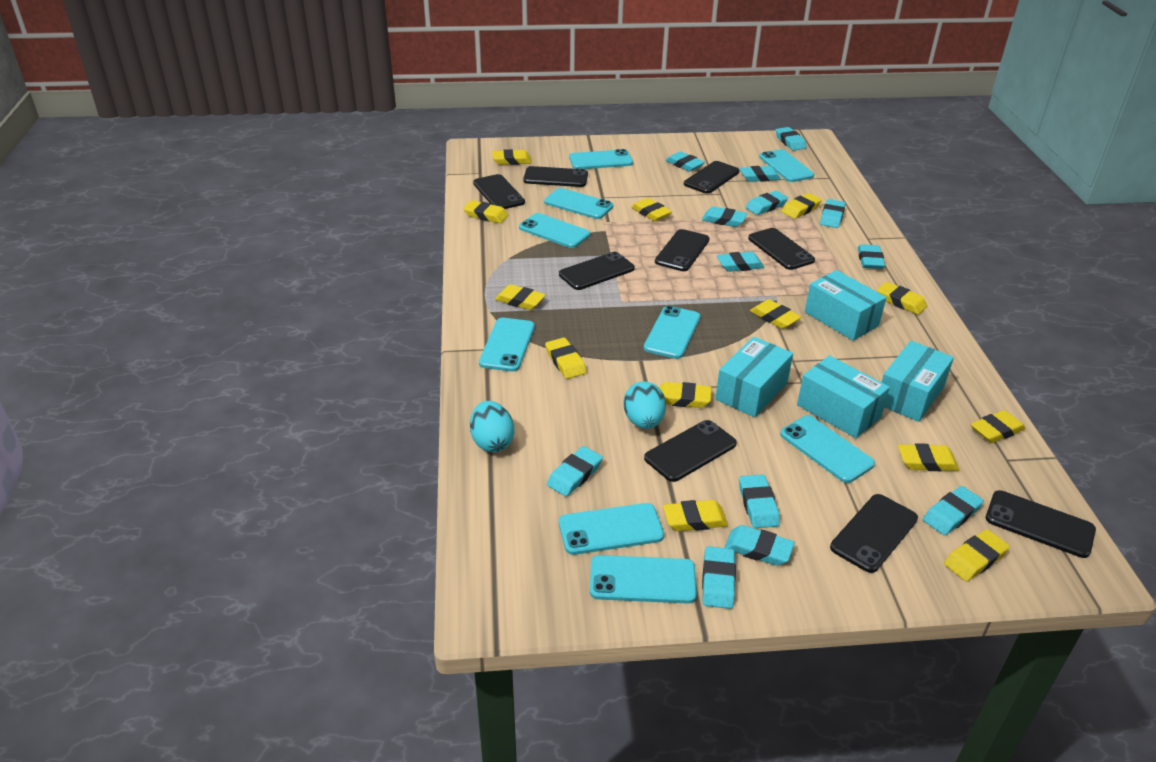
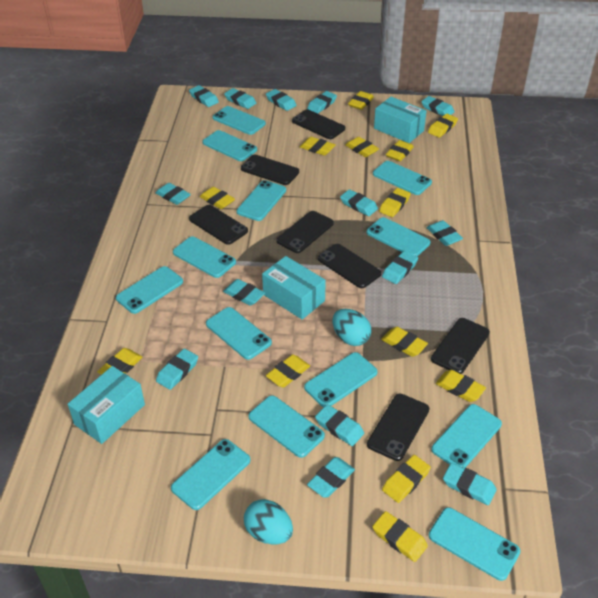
black phone: [473,174,525,209] [523,166,588,187] [559,251,635,290] [644,420,737,482] [655,229,710,271] [684,161,740,194] [748,228,815,270] [830,494,918,573] [986,490,1096,558] = 9 -> [189,205,248,245] [241,155,299,185] [276,211,334,253] [292,109,345,139] [318,244,381,288] [367,393,429,461] [431,318,490,374] = 7
turquoise box: [715,337,793,418] [797,355,890,438] [805,270,886,341] [882,341,954,422] = 4 -> [68,366,145,444] [262,256,326,319] [374,97,426,143] = 3
turquoise eraser: [547,446,603,496] [665,151,705,172] [702,207,747,227] [702,546,736,609] [717,252,764,272] [724,525,795,566] [739,474,780,528] [740,166,781,182] [745,191,788,215] [776,127,807,151] [820,199,846,228] [858,244,885,269] [923,486,984,535] = 13 -> [155,183,191,205] [156,348,198,390] [189,85,219,107] [223,279,265,306] [224,88,256,109] [266,89,297,111] [307,91,337,114] [307,457,355,498] [315,404,364,446] [340,189,378,216] [382,251,418,284] [421,96,455,116] [426,220,463,246] [443,463,497,505] = 14
turquoise phone: [479,318,535,372] [519,213,590,248] [544,188,613,219] [559,503,664,555] [569,149,633,169] [590,555,697,603] [644,306,700,359] [759,149,814,182] [780,415,875,483] = 9 -> [116,266,183,314] [171,439,250,510] [173,236,236,278] [202,130,257,161] [206,307,272,360] [213,106,266,135] [237,180,286,221] [248,396,325,458] [304,352,378,407] [367,217,430,257] [373,161,432,195] [429,507,520,581] [431,404,502,468] = 13

